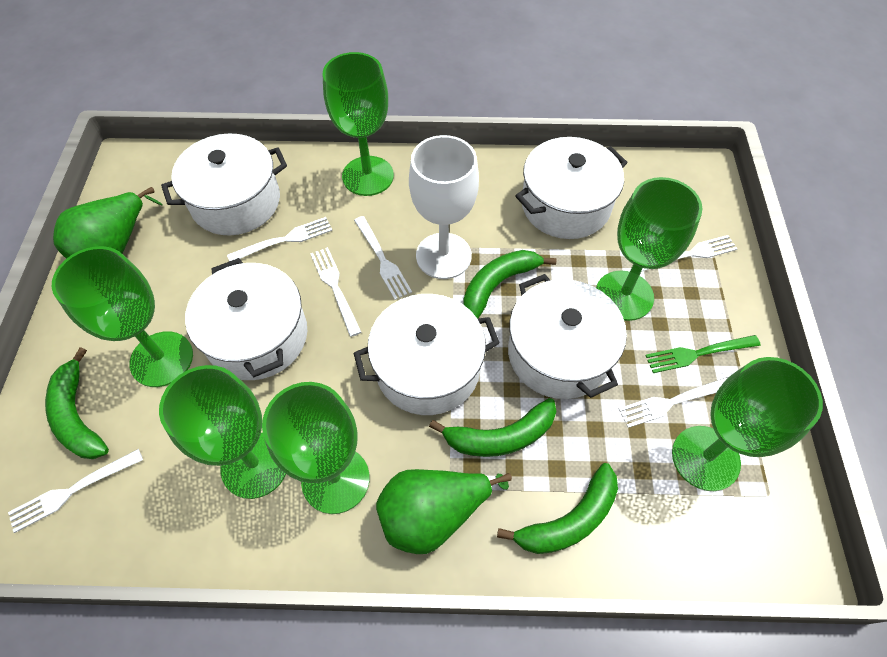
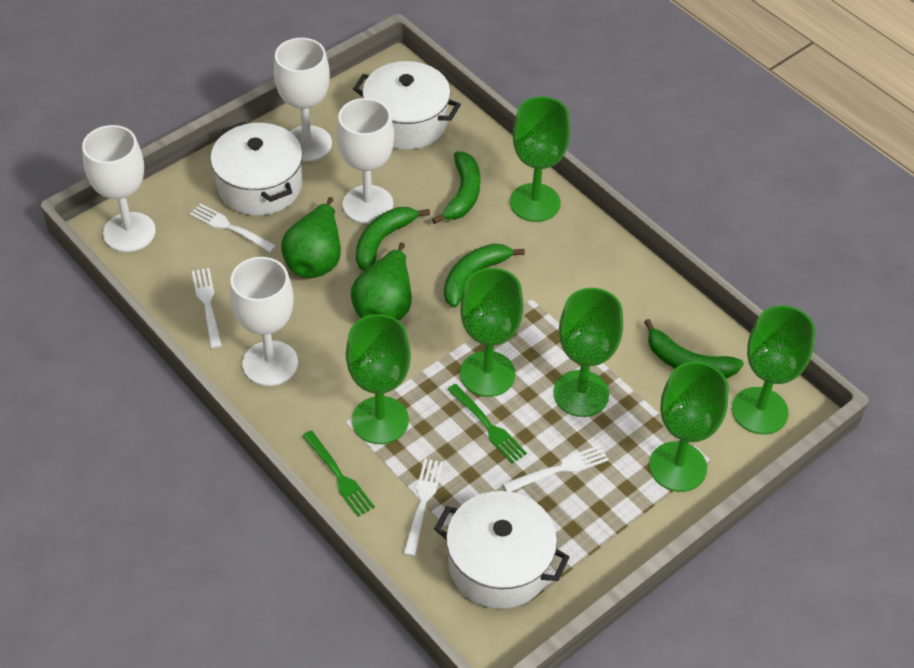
green fork: [645,335,761,373] = 1 -> [302,430,375,517] [447,384,527,464] = 2
white fork: [8,449,143,533] [227,217,332,261] [310,247,361,337] [354,216,412,300] [619,377,728,428] [641,235,737,272] = 6 -> [190,203,276,253] [192,268,222,348] [403,459,443,556] [503,445,609,492] = 4
white goblet: [409,135,479,279] = 1 -> [82,125,156,252] [230,257,298,386] [274,38,332,162] [336,98,394,224] = 4
white pot: [161,133,287,235] [185,258,307,380] [354,294,500,415] [508,274,627,399] [515,137,628,239] = 5 -> [210,121,303,215] [353,61,461,150] [434,491,569,609] = 3

